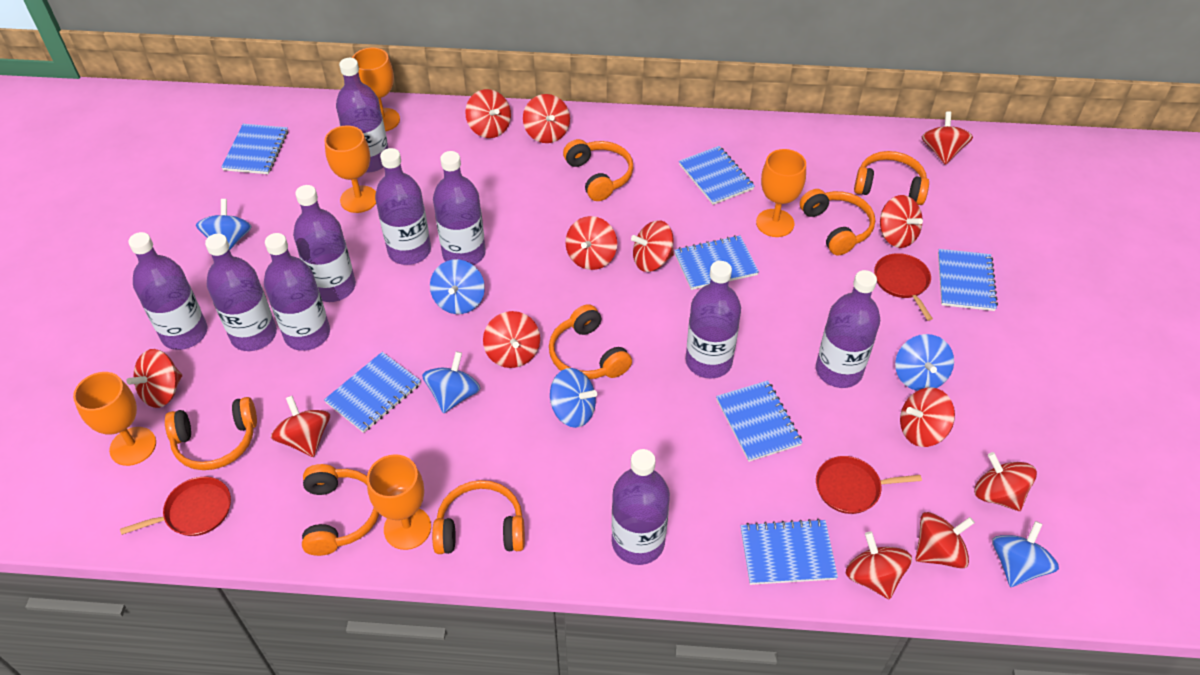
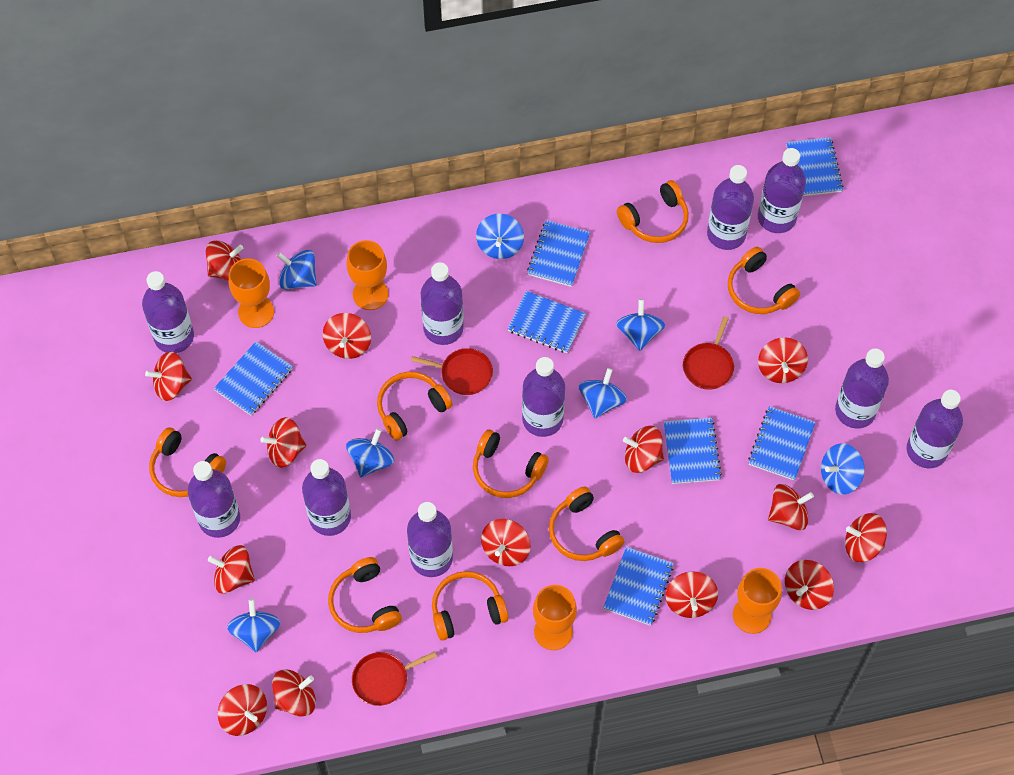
blue spinning top: [196,199,252,250] [422,351,480,413] [430,259,485,314] [550,368,597,428] [895,334,954,391] [992,521,1059,587] = 6 -> [227,599,280,653] [277,250,317,290] [346,428,394,477] [476,214,524,259] [579,368,627,418] [616,299,665,351] [821,443,865,494] = 7
orange goblet: [73,372,156,466] [324,126,376,213] [352,48,400,132] [367,454,431,550] [756,149,806,237] = 5 -> [229,258,274,328] [346,240,388,310] [533,585,577,650] [733,568,782,634] = 4
orange headphones: [165,397,257,470] [302,464,379,556] [432,480,525,554] [549,304,632,379] [563,139,633,201] [800,189,875,255] [854,151,929,205] = 7 -> [149,427,226,497] [328,557,402,633] [377,372,453,440] [432,571,509,641] [473,429,549,498] [549,486,624,561] [617,180,689,243] [728,247,800,314] = 8
red spinning top: [126,349,182,408] [271,396,330,457] [465,89,511,138] [483,311,540,368] [523,94,570,143] [565,216,617,270] [631,220,674,272] [846,531,912,600] [880,195,923,248] [900,387,955,447] [915,512,975,569] [922,112,973,165] [974,452,1037,511] = 13 -> [145,352,192,401] [206,240,244,281] [208,545,255,593] [218,684,267,736] [260,417,306,468] [272,669,316,717] [323,313,371,359] [481,519,531,566] [623,426,664,473] [666,571,718,618] [758,337,808,383] [768,484,814,530] [785,560,834,610] [845,513,887,562] = 14

